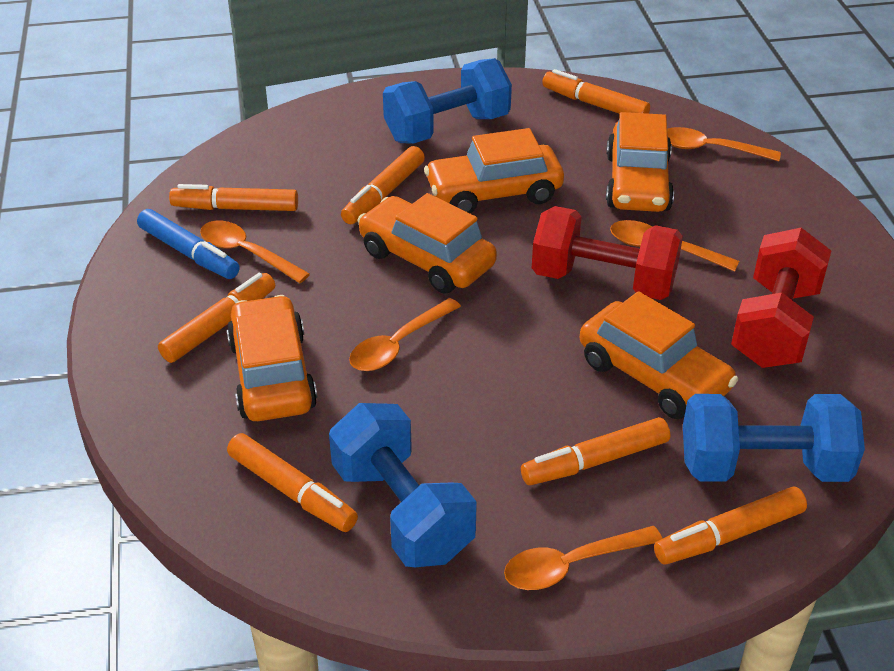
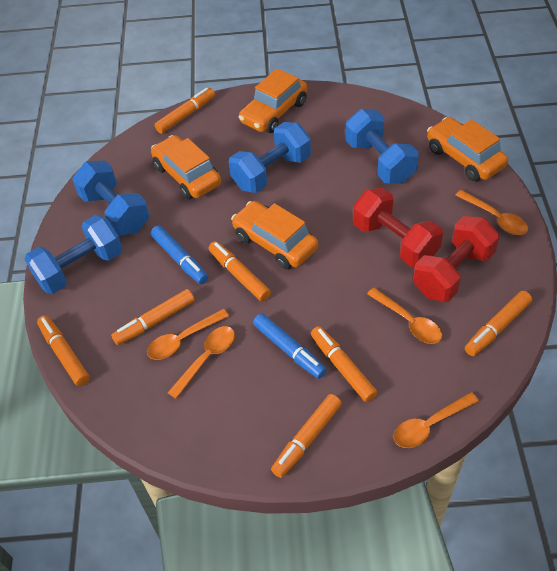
blue dumbbell: [329,403,477,567] [383,58,512,144] [683,394,865,482] = 3 -> [25,215,123,294] [72,160,150,236] [229,122,311,193] [345,109,419,184] = 4
blue marker: [137,209,240,279] = 1 -> [151,226,208,284] [253,313,327,379] = 2
orange car: [227,295,317,421] [357,193,497,294] [424,128,564,213] [580,291,738,419] [606,112,674,212] = 5 -> [151,135,221,200] [231,201,318,269] [239,69,307,133] [427,117,508,181] = 4

